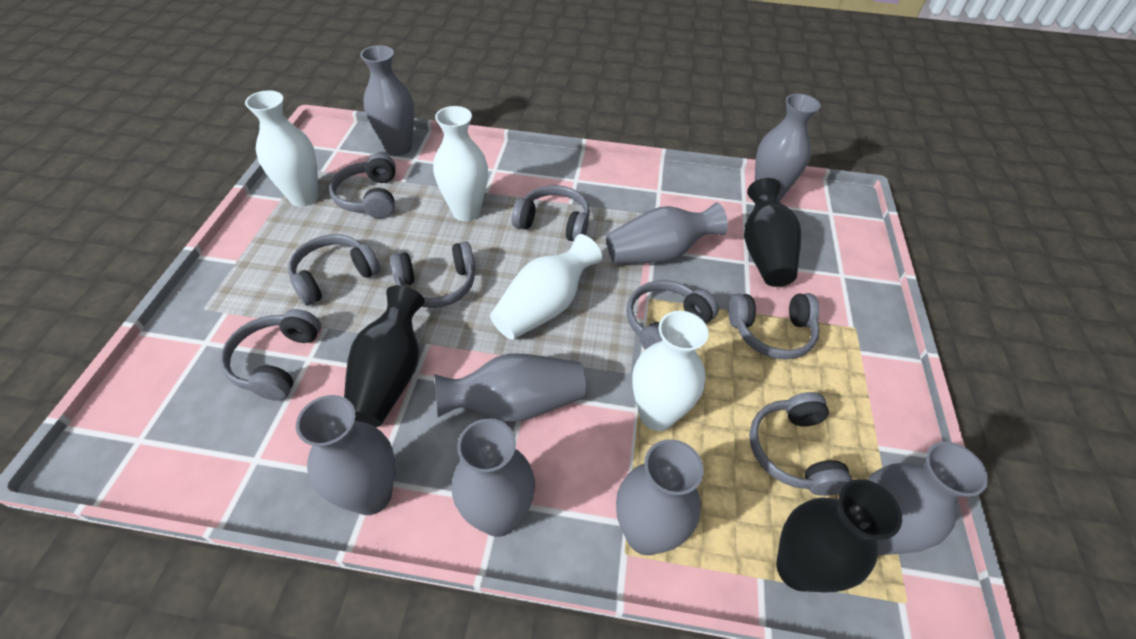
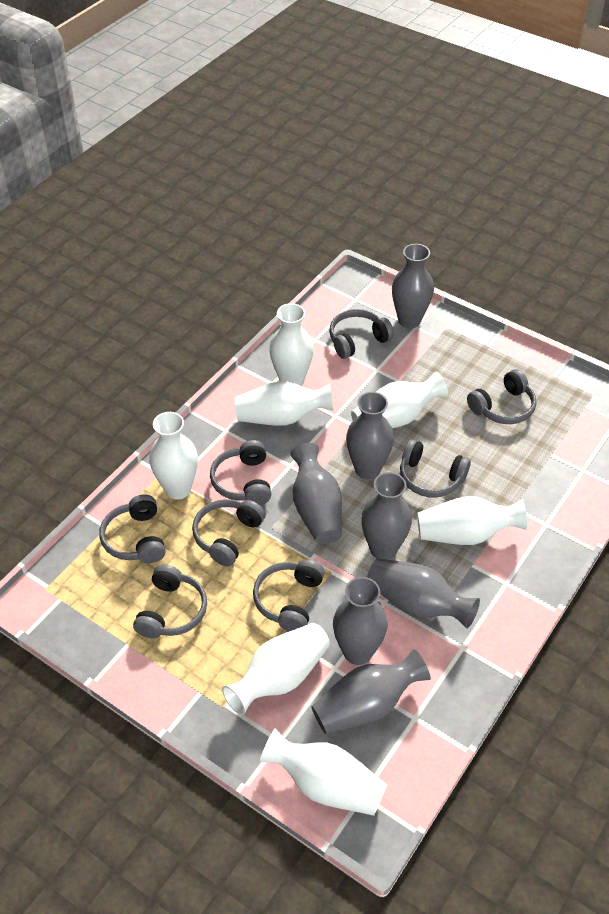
black vase: [344,285,425,427] [744,178,801,287] [776,479,902,592] = 3 -> none = 0
grey vase: [296,395,395,515] [360,45,414,156] [434,354,586,422] [452,419,535,537] [606,202,728,264] [616,439,704,555] [755,94,821,201] [868,441,988,555] = 8 -> [290,443,342,544] [311,649,431,734] [333,577,388,665] [346,392,394,479] [361,472,412,560] [367,558,480,629] [392,244,434,328] = 7
white vase: [245,90,318,207] [433,106,488,221] [490,234,602,340] [632,311,709,431] = 4 -> [149,412,198,499] [222,623,330,715] [235,381,333,426] [260,728,387,816] [269,303,314,386] [351,372,448,428] [417,496,527,545] = 7

